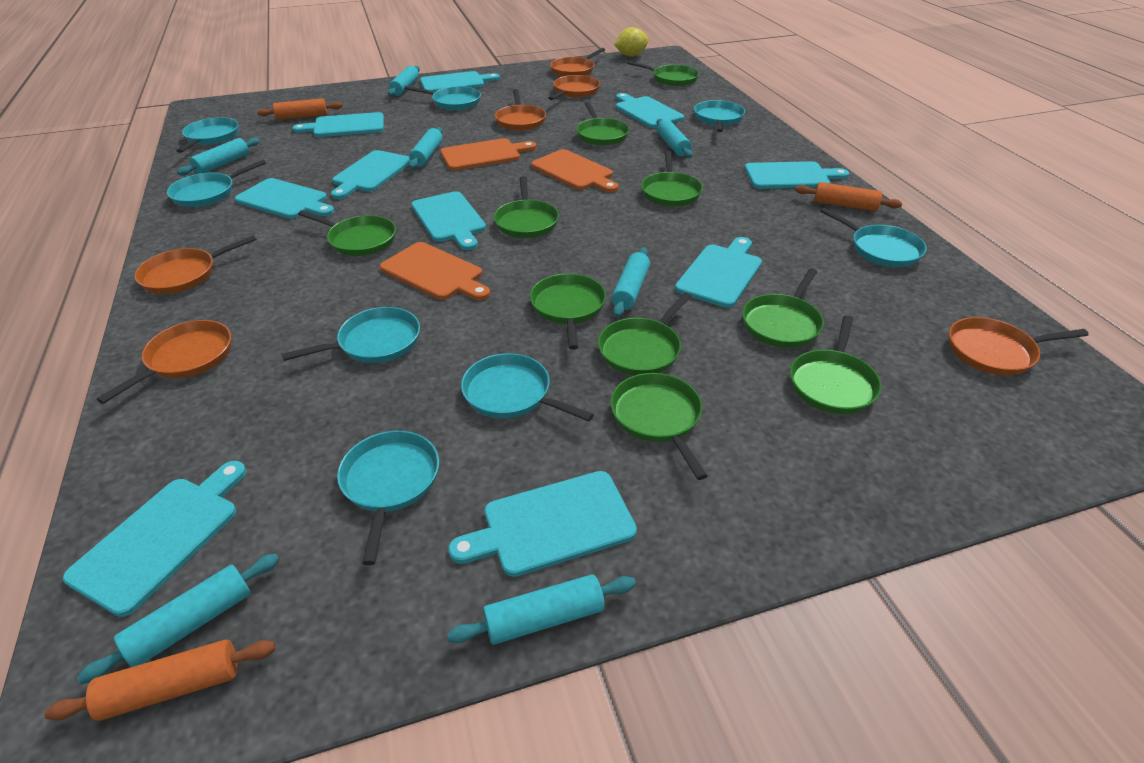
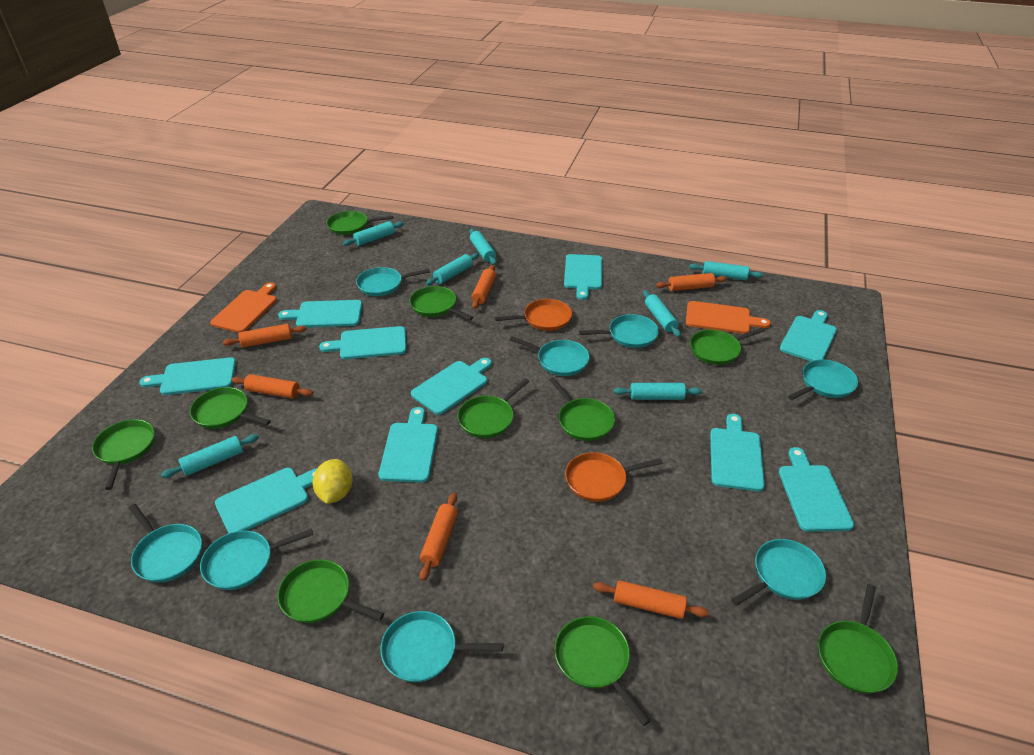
orange cutting board: [380,242,490,300] [440,138,537,170] [531,149,619,192] = 3 -> [210,282,277,333] [686,301,771,334] = 2
orange pan: [97,320,231,404] [135,235,257,294] [495,89,546,131] [548,75,600,100] [550,48,605,77] [949,317,1089,376] = 6 -> [495,299,572,331] [565,452,663,502] = 2
orange rolling pin: [44,639,276,721] [257,98,343,120] [795,182,902,211] = 3 -> [223,324,307,347] [232,374,313,399] [420,493,458,581] [471,265,496,309] [593,580,709,619] [656,273,727,291] = 6

